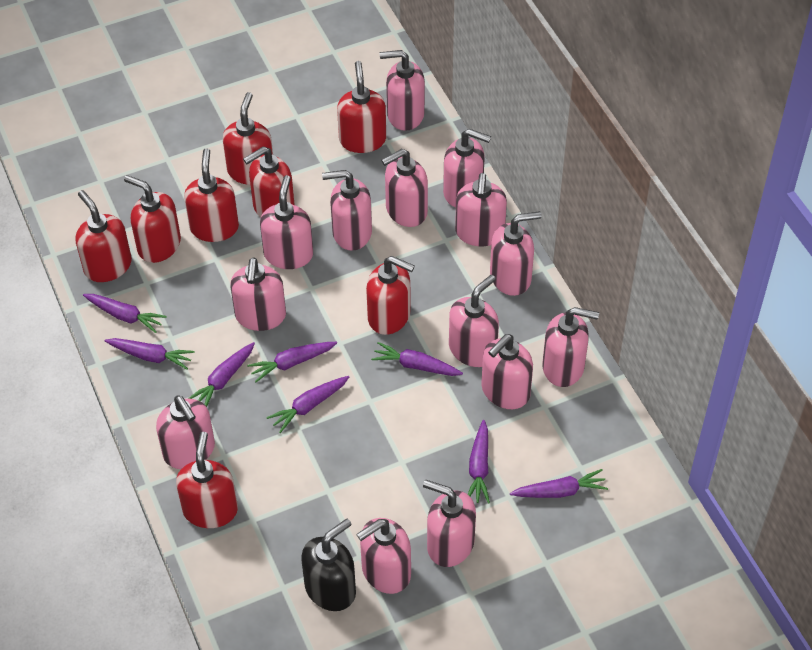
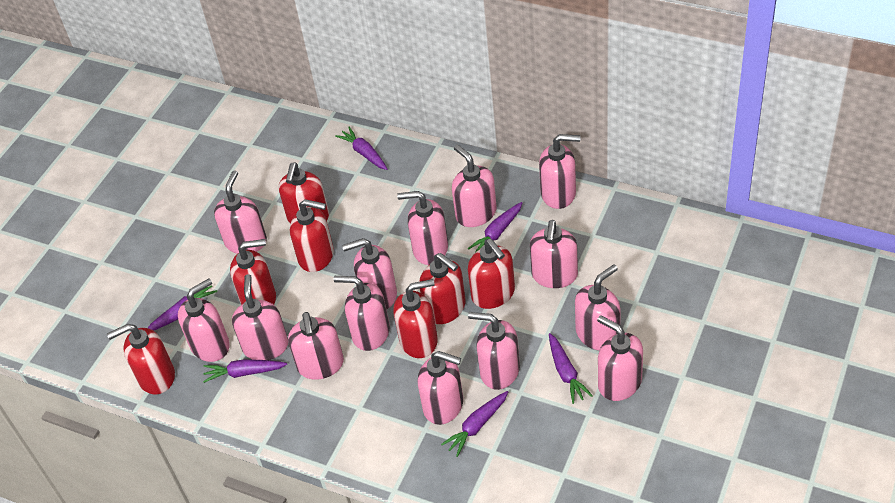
black soap dispenser: [301,519,356,611] = 1 -> none = 0
purple carrot: [83,294,167,333] [105,338,195,369] [188,342,255,407] [247,342,337,382] [266,376,349,433] [371,342,463,376] [468,420,490,504] [510,469,608,498] = 8 -> [148,285,217,331] [203,359,287,383] [335,127,387,170] [441,391,508,457] [468,202,522,253] [549,333,593,404] = 6
red soap dispenser: [76,190,132,282] [124,175,181,263] [176,432,238,528] [184,148,239,242] [223,92,273,185] [243,146,295,218] [337,61,386,153] [366,256,415,335] = 8 -> [107,324,175,394] [230,239,276,305] [279,163,329,223] [290,199,334,272] [393,279,438,358] [419,253,466,324] [468,239,515,309] = 7

